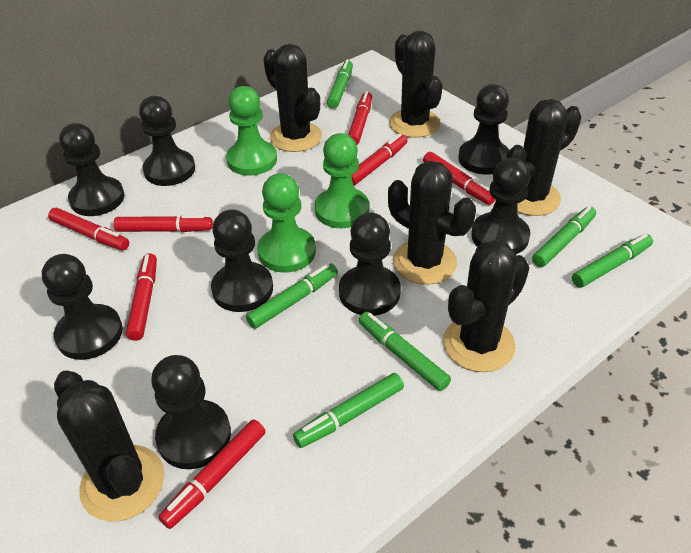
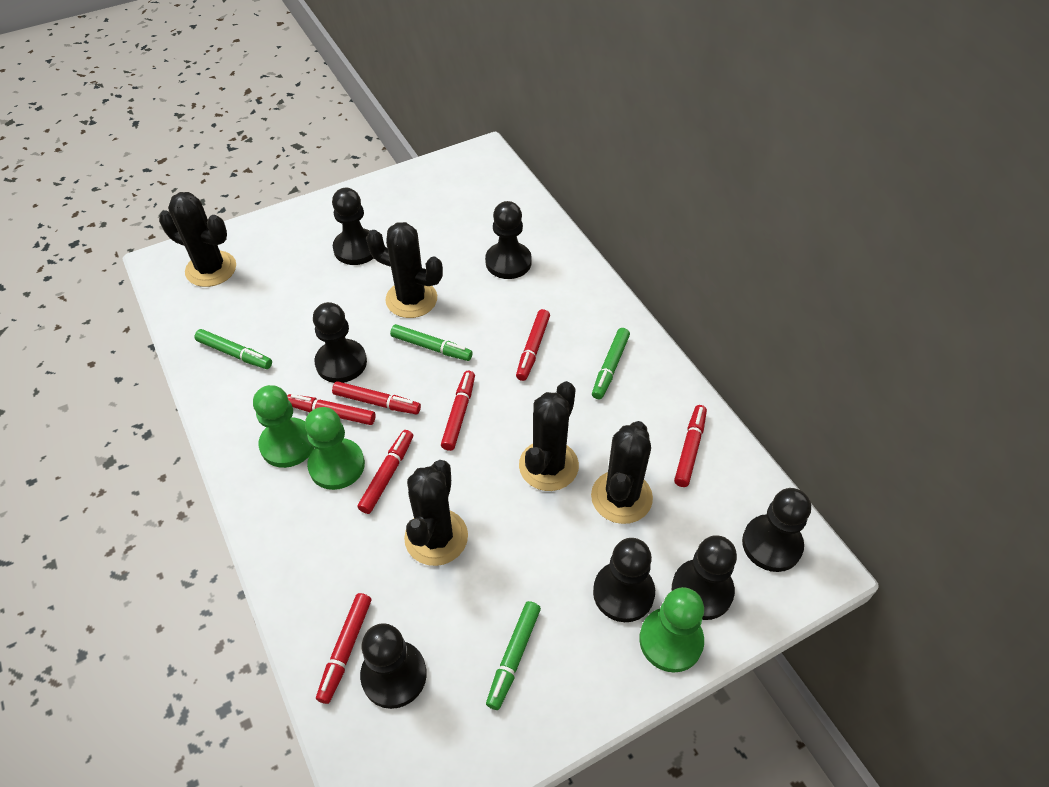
black cactus: [54,371,165,522] [263,44,322,152] [388,161,476,285] [389,31,443,138] [443,240,529,372] [506,99,582,216] = 6 -> [159,192,236,287] [366,222,443,318] [404,460,468,566] [519,381,579,491] [591,421,653,524] = 5
black pawn: [42,254,123,360] [59,123,124,216] [139,96,195,186] [151,355,231,469] [211,209,273,312] [339,213,401,316] [458,84,509,175] [471,158,530,254] = 8 -> [313,302,367,383] [332,188,373,265] [360,623,427,709] [485,201,532,279] [593,538,655,622] [672,535,737,620] [742,488,811,572] = 7
green marker: [246,263,338,329] [293,373,404,448] [327,60,353,109] [359,312,451,391] [532,206,596,267] [572,233,653,288] = 6 -> [194,329,272,369] [390,324,473,361] [486,601,541,710] [592,328,630,399] = 4

